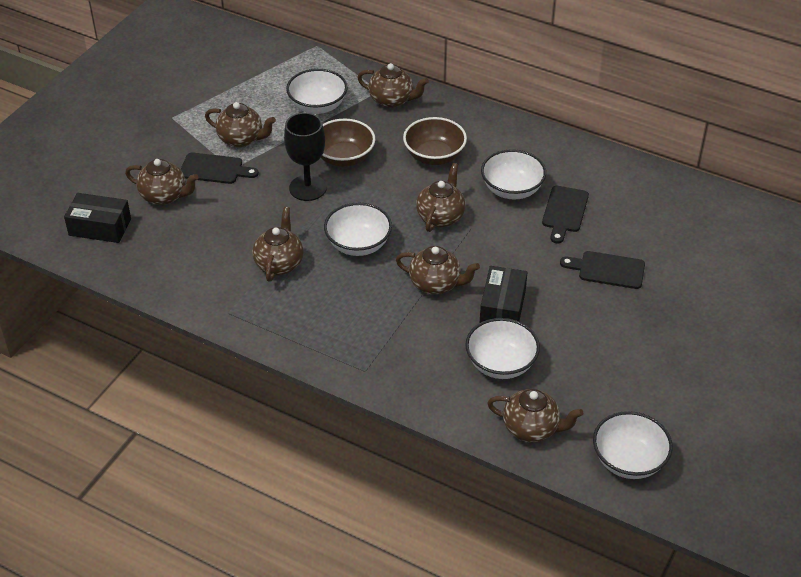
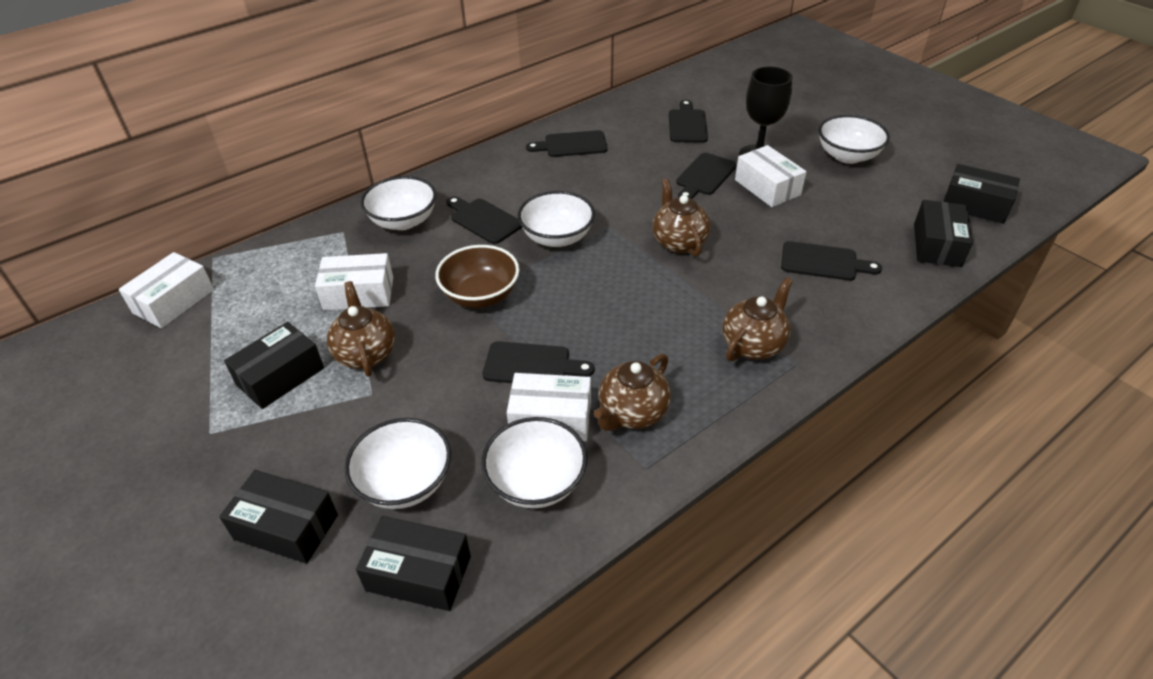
black box: [64,193,131,243] [480,266,528,323] = 2 -> [219,470,338,564] [224,322,324,409] [356,516,471,611] [914,200,973,267] [944,164,1020,224] = 5
black cutting board: [181,152,259,184] [542,186,589,243] [560,251,645,289] = 3 -> [447,196,522,244] [482,341,595,383] [526,130,608,157] [669,100,708,143] [676,153,737,199] [781,241,882,281] = 6
brown bowl: [321,119,375,167] [403,117,467,165] = 2 -> [435,245,519,308] = 1
brown teapot: [125,159,199,205] [205,102,276,148] [252,207,304,282] [357,63,429,108] [396,246,480,295] [416,163,465,232] [487,389,583,443] = 7 -> [327,281,395,377] [594,354,671,431] [652,178,711,257] [722,277,793,361] = 4
white box: none = 0 -> [119,252,214,328] [315,253,393,310] [507,373,591,441] [735,145,807,207] = 4

